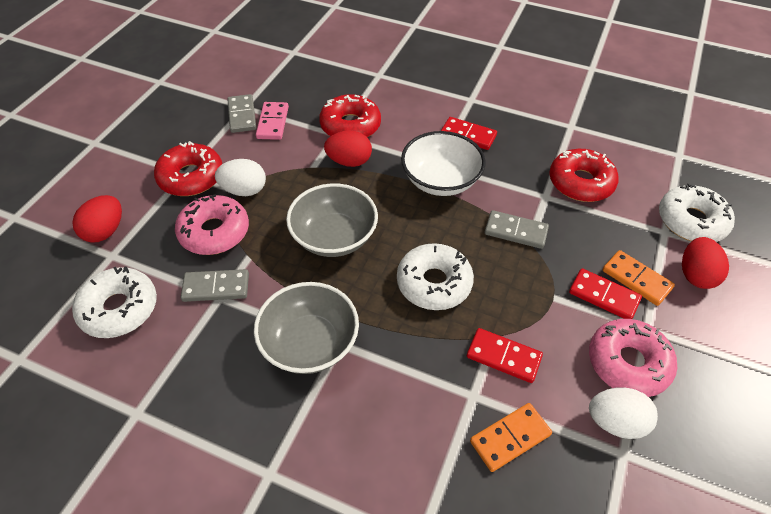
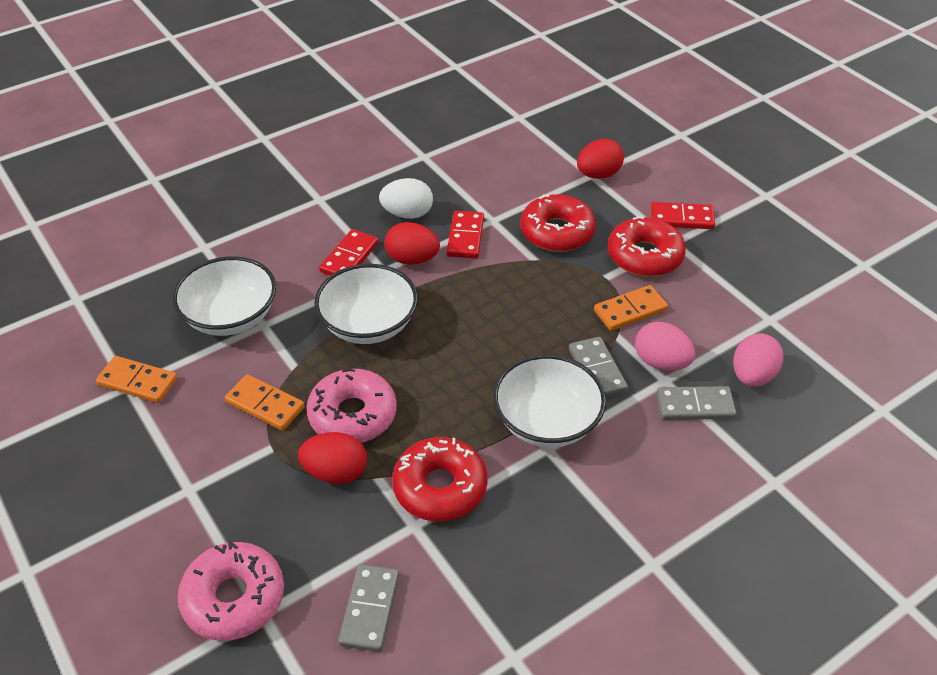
grey bowl: [254,282,359,374] [286,183,378,257] = 2 -> none = 0
orange domino: [470,403,552,472] [602,250,675,306] = 2 -> [96,356,177,403] [225,374,305,431] [594,285,668,331] = 3
pink domino: [256,102,289,140] = 1 -> none = 0
pink egg: none = 0 -> [635,322,695,371] [733,333,783,387] = 2
white bowl: [401,131,486,196] = 1 -> [173,256,276,336] [314,264,418,344] [493,355,606,447] = 3
white donut: [72,267,157,338] [397,243,474,310] [659,183,735,242] = 3 -> none = 0
white egg: [215,159,266,196] [589,387,658,439] = 2 -> [379,178,433,219] = 1

